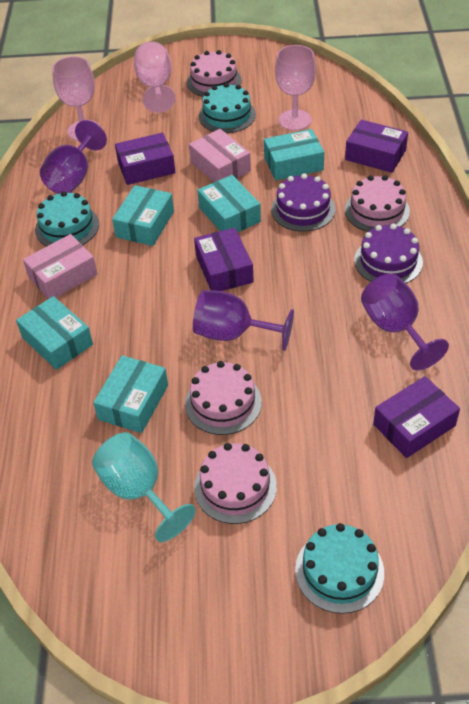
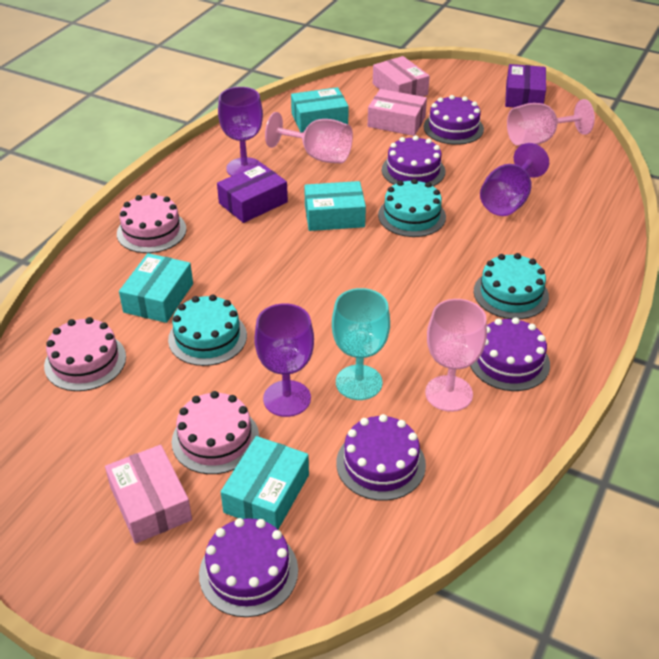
pink box: [23,234,97,299] [189,129,251,182] = 2 -> [105,445,192,544] [368,89,427,136] [373,56,430,97] = 3
pink cake: [185,361,262,435] [187,50,242,97] [194,443,277,524] [345,175,410,232] = 4 -> [44,317,126,391] [117,193,186,253] [172,391,259,474] = 3
purple box: [115,133,176,185] [194,228,254,291] [345,120,408,173] [373,376,460,458] = 4 -> [217,163,288,223] [505,64,546,107] = 2
purple cake: [271,173,335,232] [354,224,423,283] = 2 -> [199,518,298,617] [336,414,426,501] [382,136,445,186] [424,95,484,145] [470,317,550,391] = 5
turquoise box: [16,296,93,370] [93,355,168,433] [112,185,174,246] [197,175,261,232] [264,129,324,181] = 5 -> [119,253,193,323] [221,436,309,529] [291,87,349,133] [304,181,366,231] = 4

